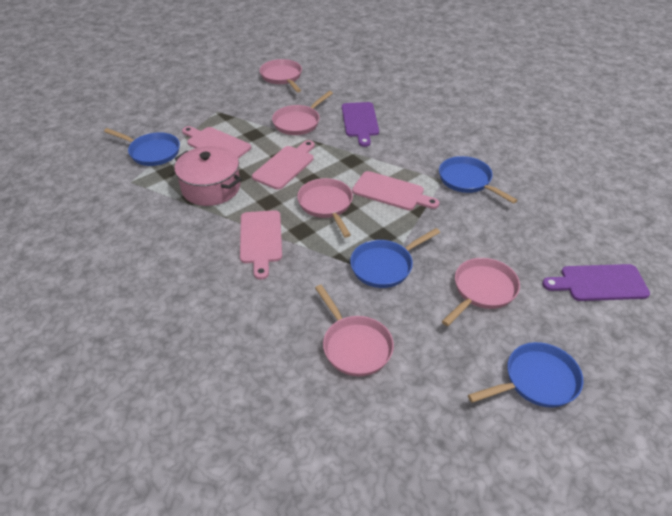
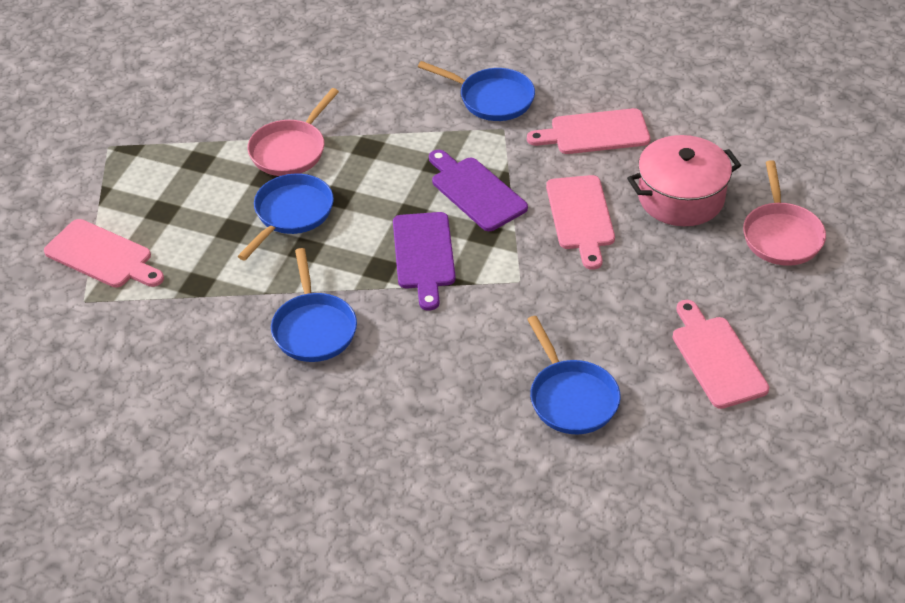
pink pan: [259,59,302,92] [272,91,333,135] [297,178,353,238] [315,285,394,376] [442,258,520,326] = 5 -> [248,88,339,176] [743,160,826,266] = 2

